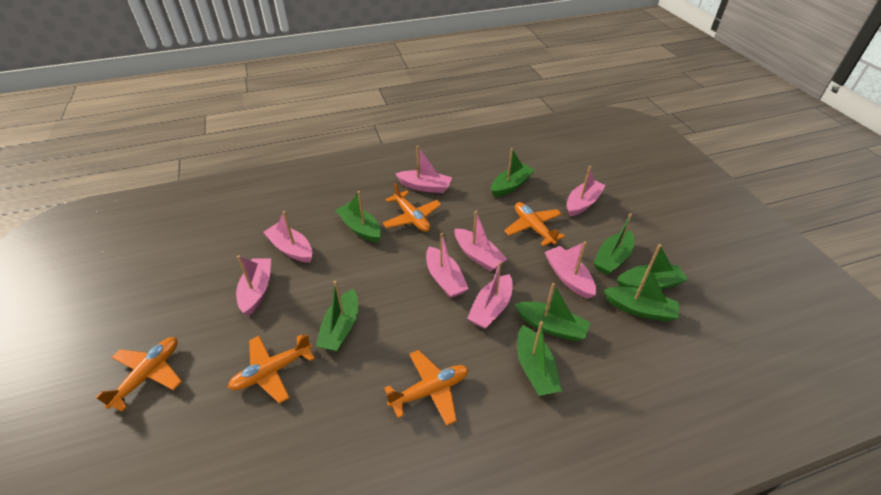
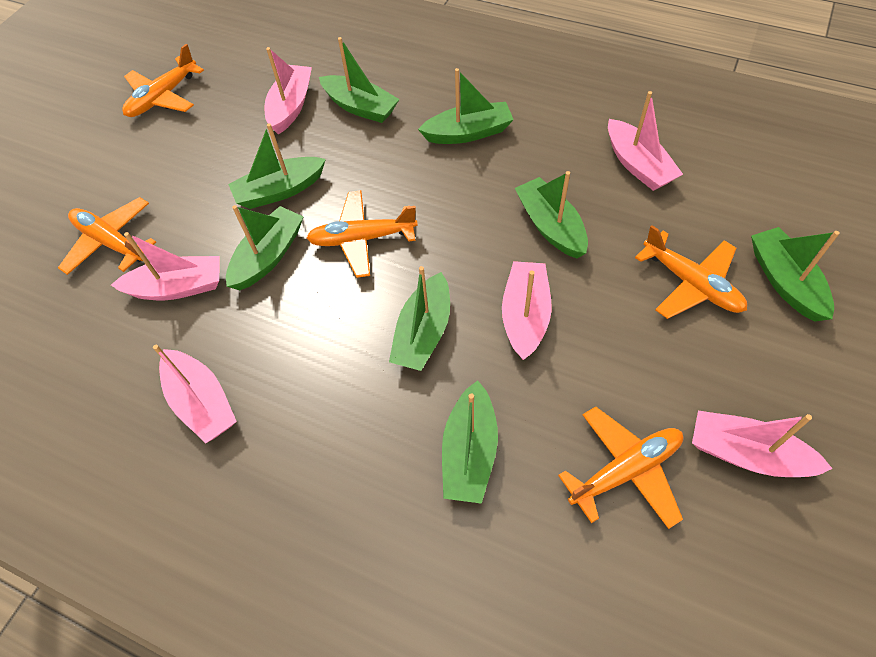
pink boat: [236,255,271,316] [263,211,312,263] [395,146,452,193] [426,233,469,298] [455,211,507,272] [467,262,513,329] [545,241,596,299] [567,166,606,217] = 8 -> [111,232,220,300] [153,345,237,443] [265,47,312,134] [502,261,552,360] [608,91,683,191] [692,411,833,477] = 6

